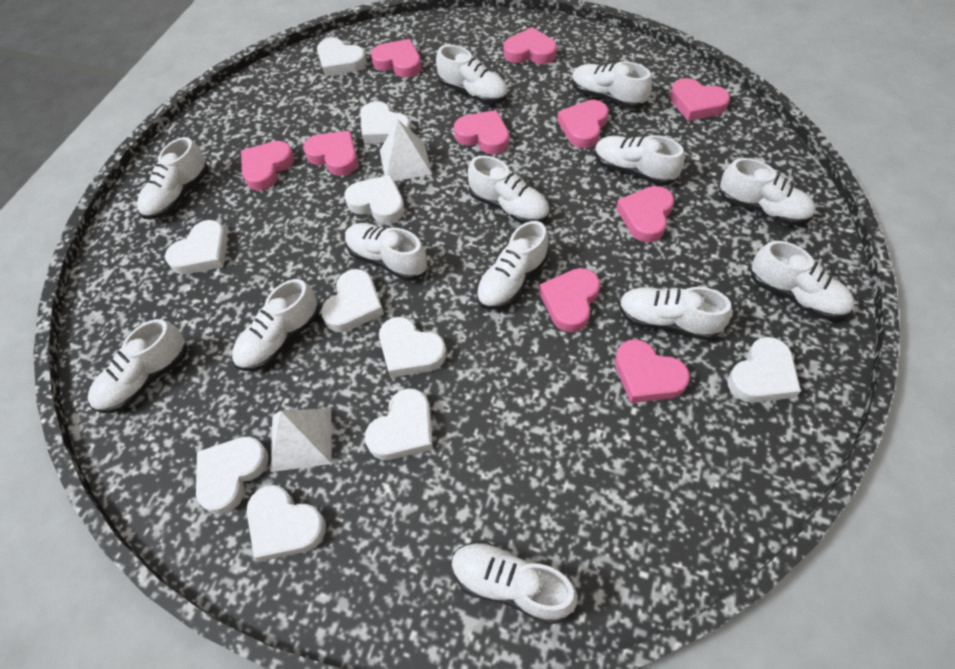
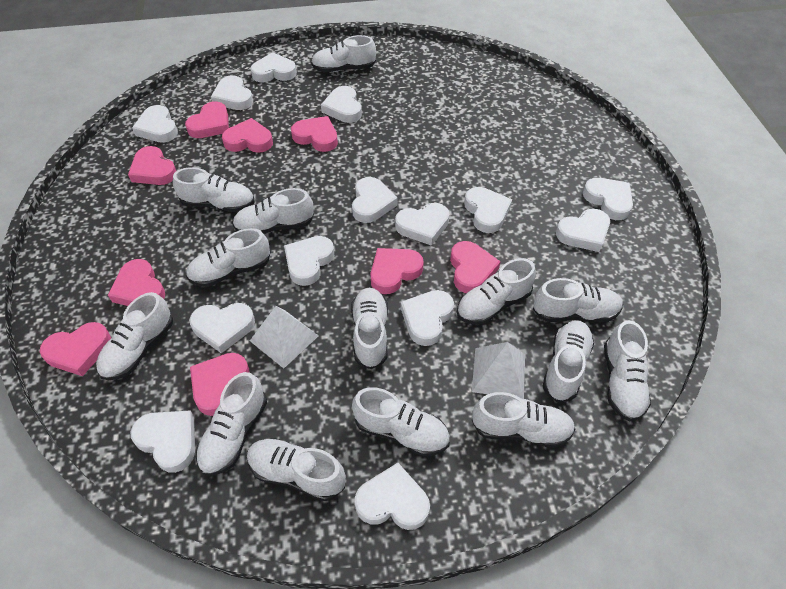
pink heart: [241,141,294,191] [303,131,358,176] [371,39,421,78] [454,110,509,154] [503,27,557,64] [539,268,600,332] [557,100,609,148] [615,340,690,403] [616,186,674,242] [670,78,730,121] = 10 -> [40,322,111,376] [108,259,165,306] [128,146,176,185] [185,101,229,138] [190,353,249,416] [222,118,273,153] [291,116,338,152] [370,248,424,294] [450,241,501,293] = 9
white heart: [165,220,228,274] [196,437,269,515] [247,485,326,562] [317,38,366,76] [321,269,384,332] [345,175,405,224] [360,101,411,144] [365,389,433,460] [379,317,446,378] [727,337,801,403] = 10 -> [130,410,195,473] [132,105,178,143] [189,303,255,353] [211,75,253,110] [250,52,297,82] [284,236,334,286] [321,86,362,123] [352,177,398,223] [355,463,430,530] [395,203,450,246] [401,290,454,346] [464,187,512,233] [556,209,610,252] [583,178,633,220] = 14
white shoe: [88,319,187,413] [137,137,209,219] [232,279,320,371] [345,223,427,281] [436,45,508,104] [452,541,578,625] [468,156,550,224] [476,221,549,310] [572,61,652,109] [594,135,684,186] [619,287,732,340] [719,158,815,225] [751,241,855,320] = 13 -> [96,292,173,380] [173,167,255,212] [186,228,270,287] [196,372,267,476] [232,188,314,234] [247,438,346,501] [311,35,376,72] [351,288,388,369] [352,387,450,456] [457,258,536,325] [472,392,575,448] [533,278,623,322] [543,320,594,402] [604,320,651,421] = 14

